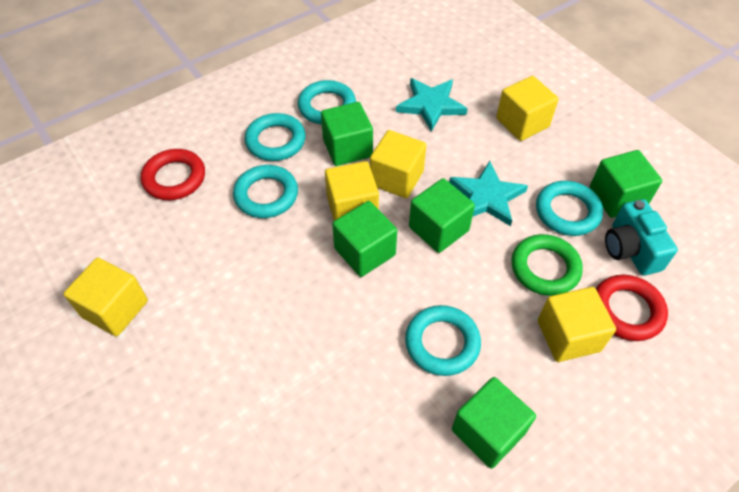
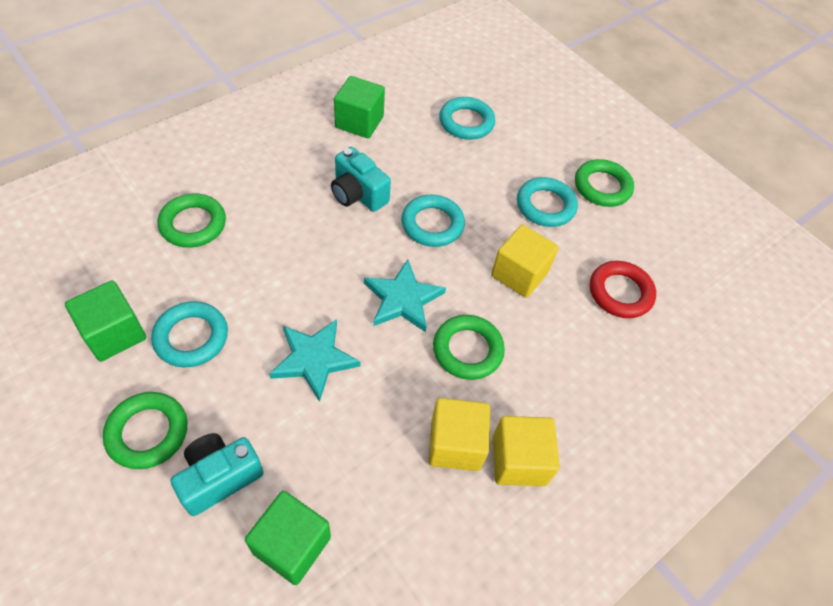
green cube: [321,102,373,166] [332,201,397,277] [409,178,475,253] [452,377,536,468] [590,150,662,218] = 5 -> [65,280,146,362] [245,491,331,585] [334,76,385,138] = 3
green ring: [511,234,583,296] = 1 -> [103,392,188,469] [158,193,226,248] [433,315,505,380] [575,159,634,207] = 4
red ring: [141,149,205,200] [596,275,668,341] = 2 -> [590,261,656,318] = 1
turquoise camera: [605,199,678,276] = 1 -> [171,433,264,516] [331,147,391,212] = 2
turquoise ring: [233,165,298,218] [245,113,306,161] [298,80,356,124] [405,305,481,376] [536,181,603,236] = 5 -> [151,301,228,367] [401,195,465,247] [439,97,495,140] [517,177,578,227] = 4
yellow cube: [63,258,148,337] [325,161,379,221] [370,130,426,198] [496,76,559,141] [538,287,616,362] = 5 -> [428,398,490,471] [491,224,559,298] [492,416,560,486] = 3

